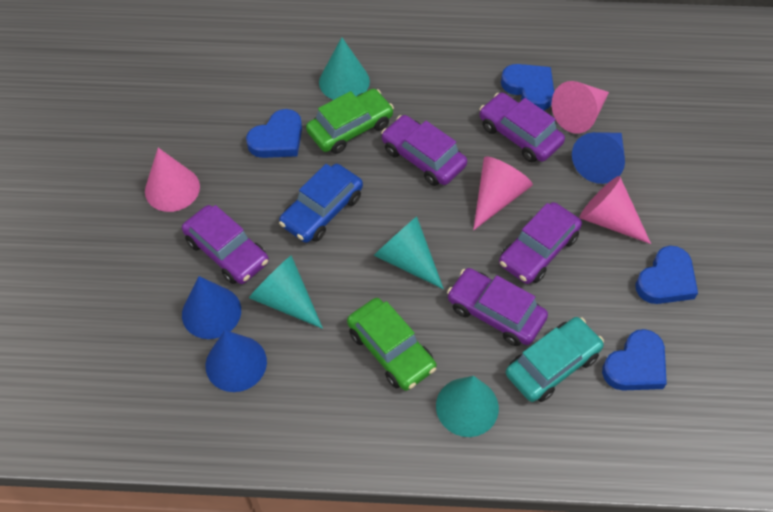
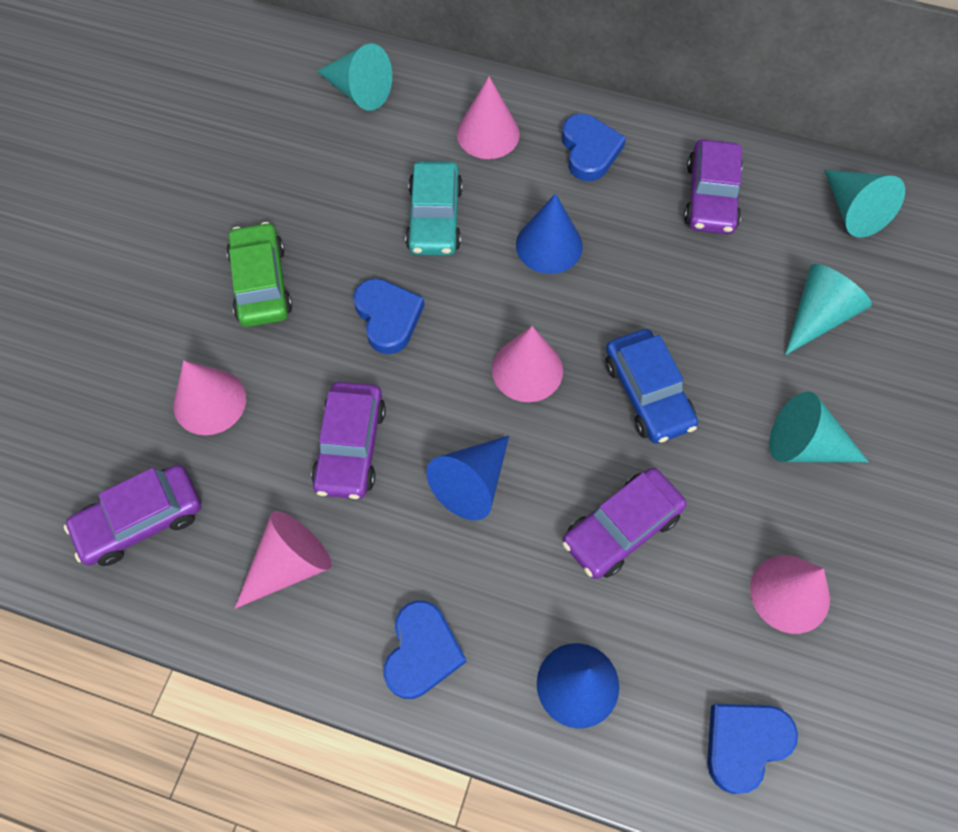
green car: [306,89,394,154] [347,298,436,391] = 2 -> [226,222,292,327] = 1
pink cone: [145,148,200,212] [473,156,533,230] [552,81,609,134] [579,176,651,244] = 4 -> [173,360,246,435] [234,511,332,609] [457,77,520,159] [492,326,563,402] [750,555,830,634] = 5
purple car: [182,205,269,284] [381,115,467,186] [447,268,548,346] [479,93,565,162] [499,202,582,284] = 5 -> [64,465,201,566] [311,382,386,499] [562,468,687,579] [684,139,743,234] = 4

